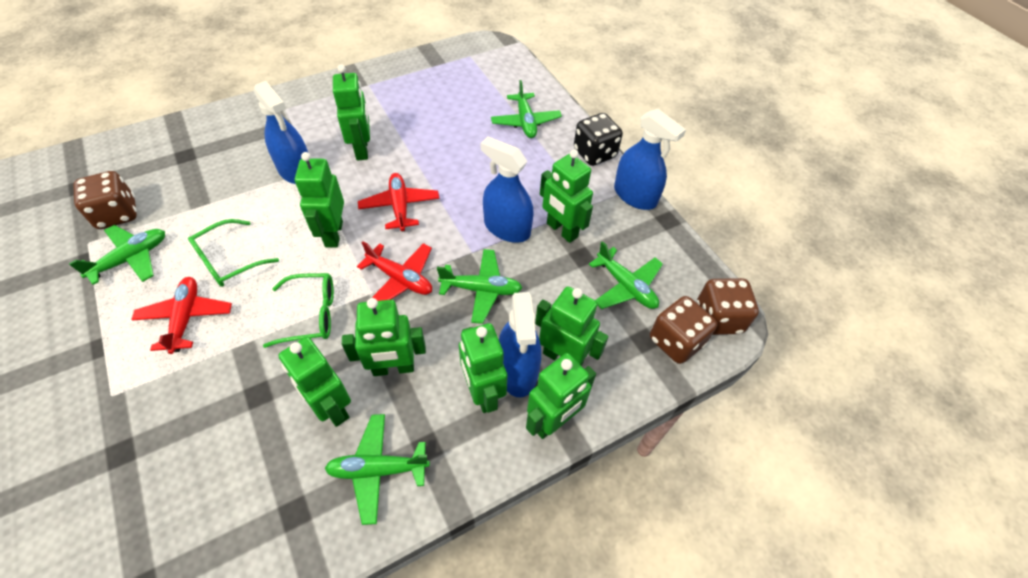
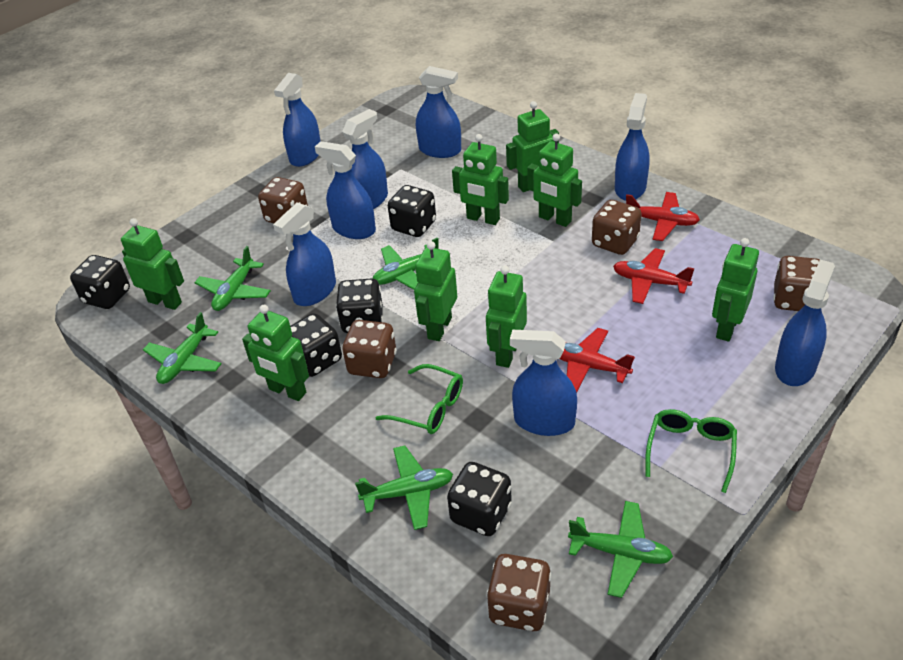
black dice: [574,113,623,166] = 1 -> [70,255,130,309] [290,313,342,377] [336,278,383,333] [388,185,436,237] [447,462,512,536] = 5
blue spray bottle: [253,81,308,184] [481,137,534,243] [499,292,541,398] [614,109,686,210] = 4 -> [273,203,336,306] [274,73,320,167] [315,141,376,239] [342,109,388,209] [416,66,461,158] [510,330,577,436] [615,93,650,201] [775,260,835,386] = 8
brown dice: [73,171,137,229] [650,296,717,364] [696,278,759,335] = 3 -> [258,177,308,223] [342,320,397,378] [486,554,551,631] [592,200,642,255] [773,256,820,311] = 5

